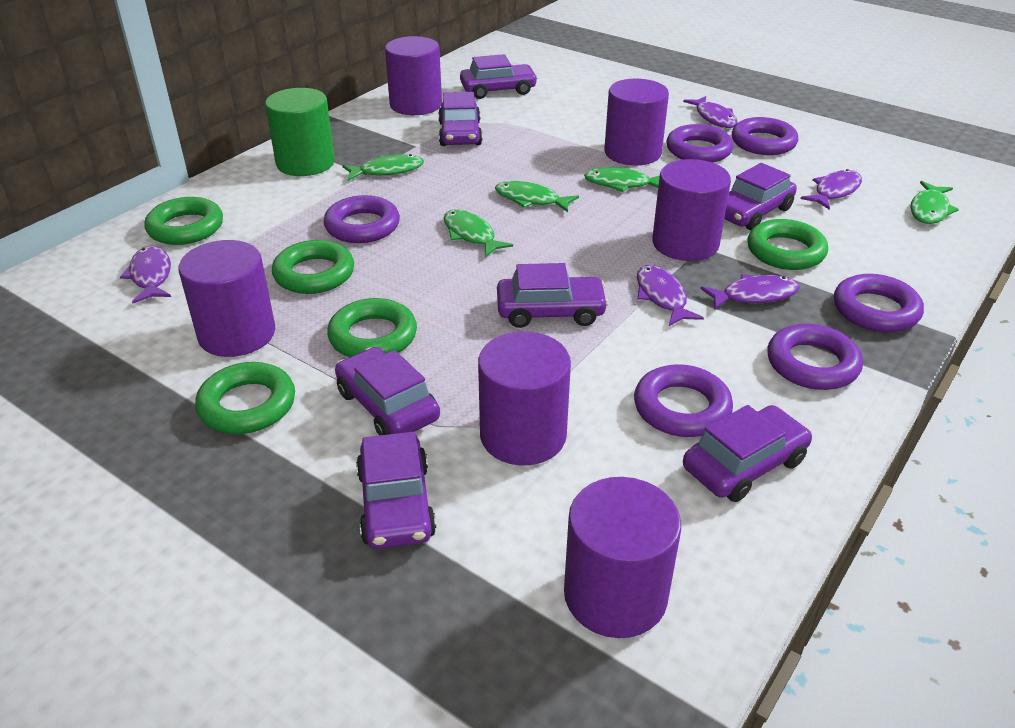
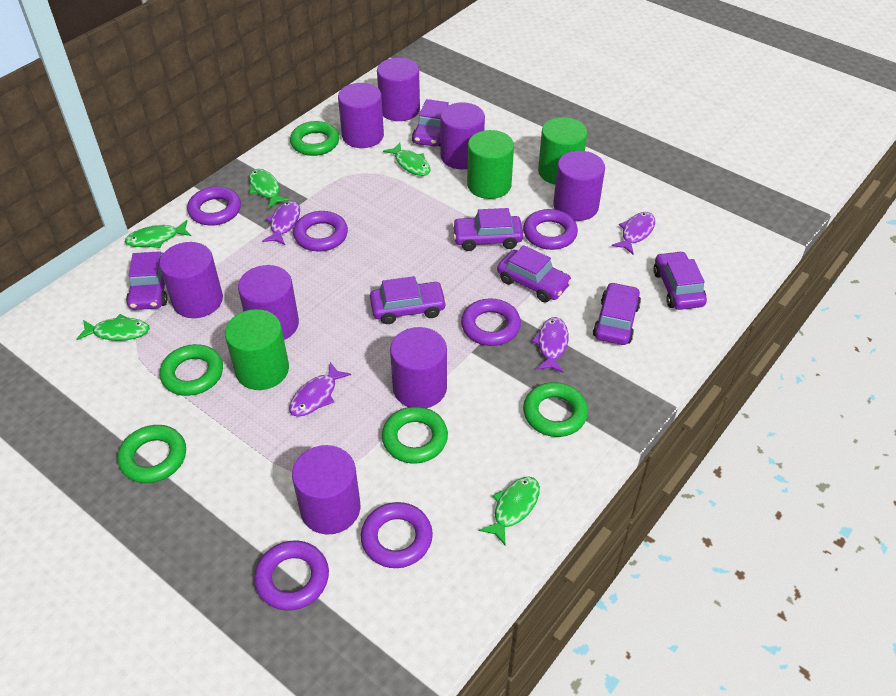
green cylinder: [265,88,335,176] = 1 -> [225,309,289,390] [467,130,514,199] [538,117,587,184] = 3
purple cylinder: [179,240,275,357] [385,36,442,115] [478,331,571,465] [564,477,681,638] [604,79,669,166] [652,159,731,261] = 6 -> [159,242,223,318] [238,265,299,340] [292,445,360,535] [338,83,384,148] [377,58,420,121] [390,327,447,408] [440,102,485,169] [553,151,605,221] = 8
purple fish: [120,246,171,303] [637,265,704,326] [683,96,738,128] [700,274,800,309] [801,169,862,210] = 5 -> [262,201,300,245] [289,362,351,417] [531,317,569,373] [612,212,655,254] = 4

